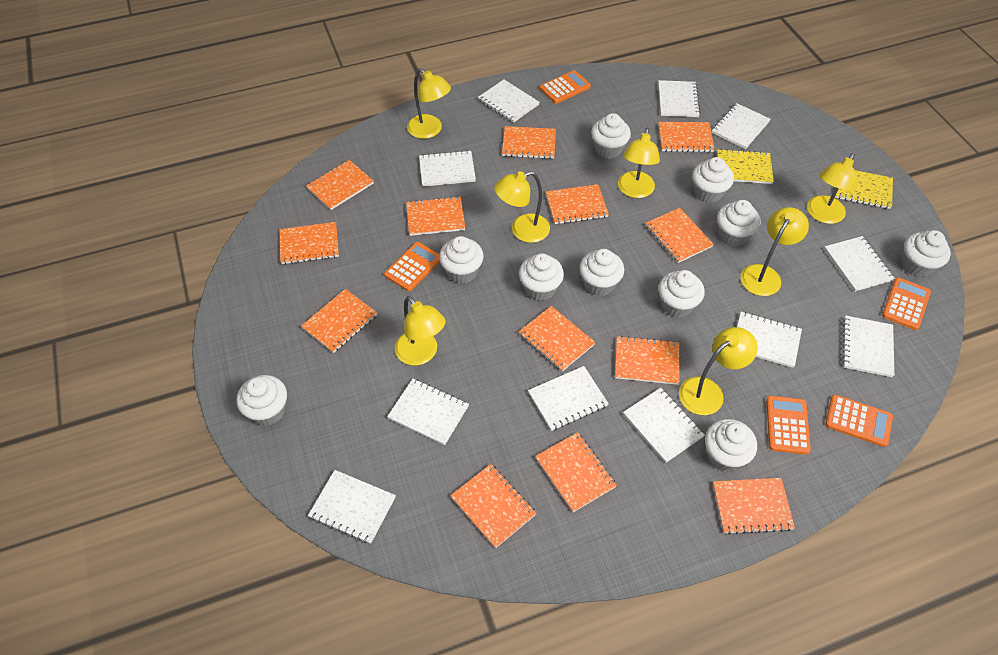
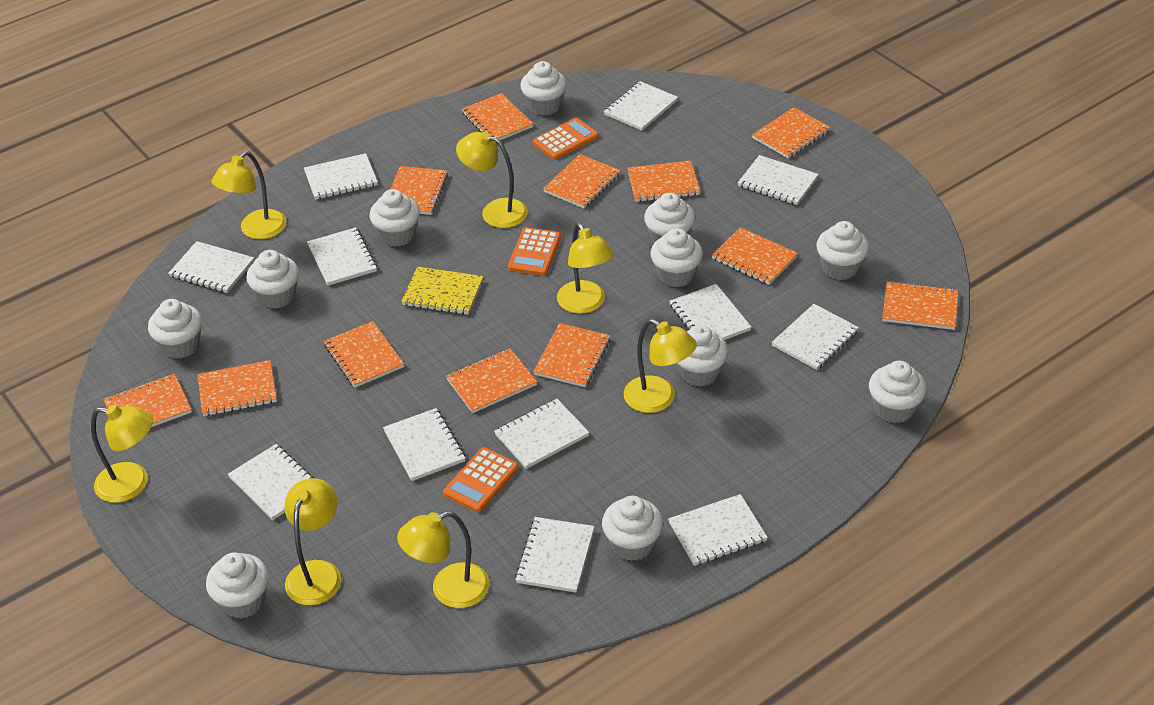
orange calculator: [384,242,440,291] [540,70,591,104] [766,396,811,455] [825,395,893,447] [882,277,931,330] = 5 -> [443,447,519,513] [508,227,561,276] [533,118,598,160] = 3
orange notebook: [279,222,339,264] [301,289,377,353] [306,160,374,210] [406,196,465,236] [450,464,537,548] [502,126,556,159] [519,306,595,372] [535,432,617,512] [546,184,609,224] [615,336,679,385] [645,208,714,263] [658,122,715,152] [713,478,795,535] = 13 -> [103,374,192,427] [197,360,277,416] [324,321,404,388] [391,166,448,215] [446,348,537,413] [461,93,533,142] [533,323,611,387] [543,154,621,208] [627,161,700,202] [712,227,798,285] [752,107,830,158] [882,281,958,330] = 12
white cupcake: [236,375,287,426] [439,236,484,284] [519,253,564,301] [579,249,624,296] [591,113,631,159] [659,270,705,318] [692,157,734,203] [705,419,757,471] [717,200,760,247] [901,230,951,278] = 10 -> [148,299,202,359] [206,552,269,619] [246,250,299,309] [370,189,420,247] [520,61,567,116] [602,496,663,561] [644,193,695,243] [650,228,703,287] [676,325,728,387] [816,221,869,280] [869,361,927,423] = 11
white notebook: [308,470,396,544] [387,379,469,445] [419,150,476,187] [478,80,540,123] [528,366,609,431] [623,388,705,463] [658,80,700,117] [712,103,771,149] [737,312,802,368] [824,236,895,292] [842,315,894,377] = 11 -> [168,241,254,293] [228,444,314,520] [304,153,378,200] [307,227,377,286] [383,408,465,481] [494,399,589,469] [515,517,594,593] [604,81,678,131] [668,494,768,566] [669,284,751,340] [738,155,818,205] [772,304,859,370] = 12
yellow notebook: [717,149,774,184] [835,171,893,209] = 2 -> [401,267,483,315] = 1

